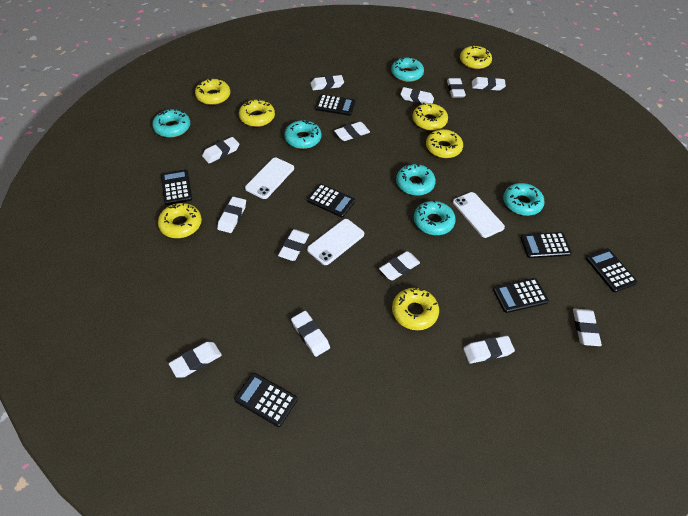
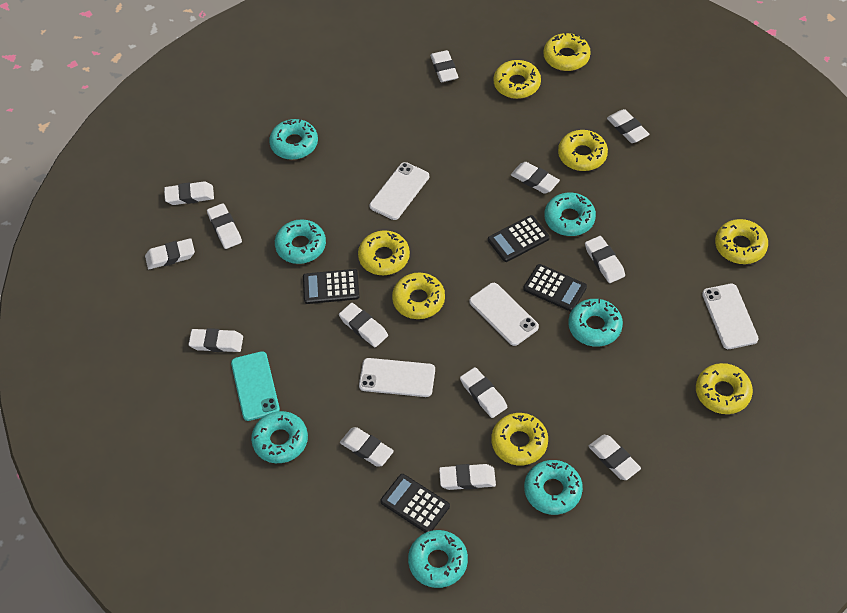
black calculator: [161,169,192,205] [234,373,297,427] [307,184,355,217] [315,94,355,116] [493,278,549,313] [520,232,572,258] [586,248,638,292] = 7 -> [303,269,359,304] [380,474,450,533] [488,215,550,262] [523,264,587,311] = 4
turquoise donut: [152,109,190,138] [284,120,322,149] [391,57,424,82] [396,163,436,196] [414,200,456,235] [503,183,544,216] = 6 -> [251,411,308,463] [269,119,318,160] [275,219,326,264] [408,530,468,588] [524,460,583,515] [545,193,596,236] [568,299,623,347] = 7
turquoise phone: none = 0 -> [231,351,280,421] = 1
white phone: [245,158,294,199] [307,219,364,265] [453,192,505,238] = 3 -> [359,358,435,397] [369,162,429,220] [469,283,539,346] [702,284,759,349] = 4
yellow donut: [158,203,202,238] [195,78,230,105] [239,99,275,127] [392,288,439,330] [412,103,448,131] [426,129,463,158] [460,46,492,69] = 7 -> [358,230,410,275] [392,273,445,319] [491,413,548,465] [494,60,541,99] [543,32,591,71] [558,130,608,171] [696,363,753,414] [715,219,768,264] = 8

